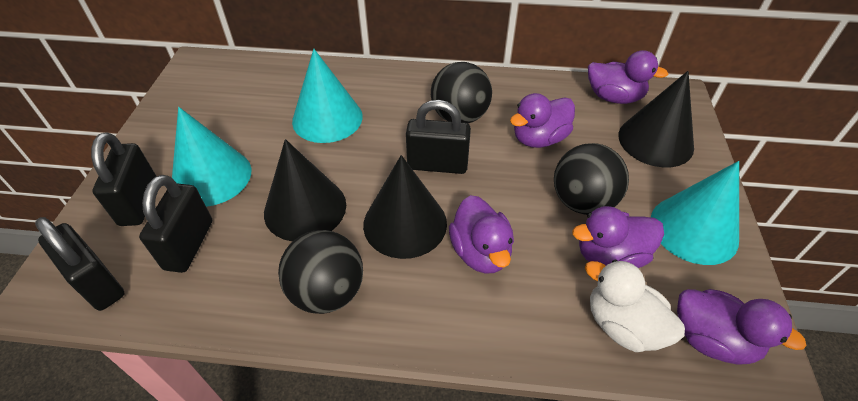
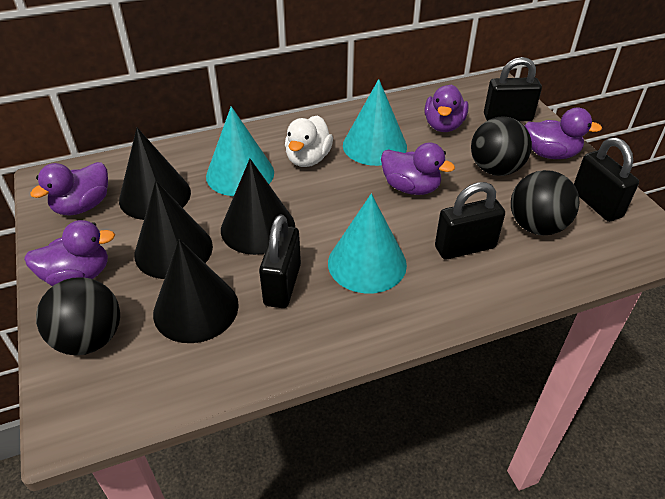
black cone: [264,139,346,241] [363,155,447,259] [619,71,694,167] = 3 -> [119,128,191,220] [134,180,213,279] [153,239,239,343] [221,159,295,255] = 4

